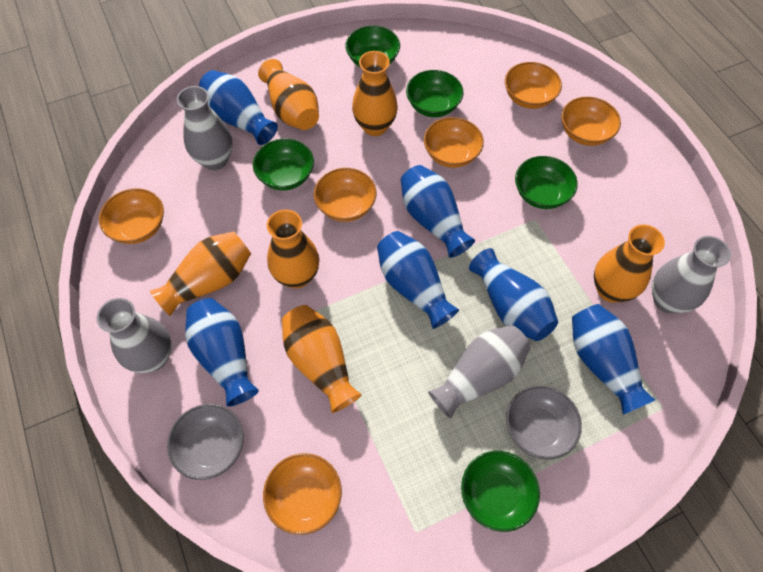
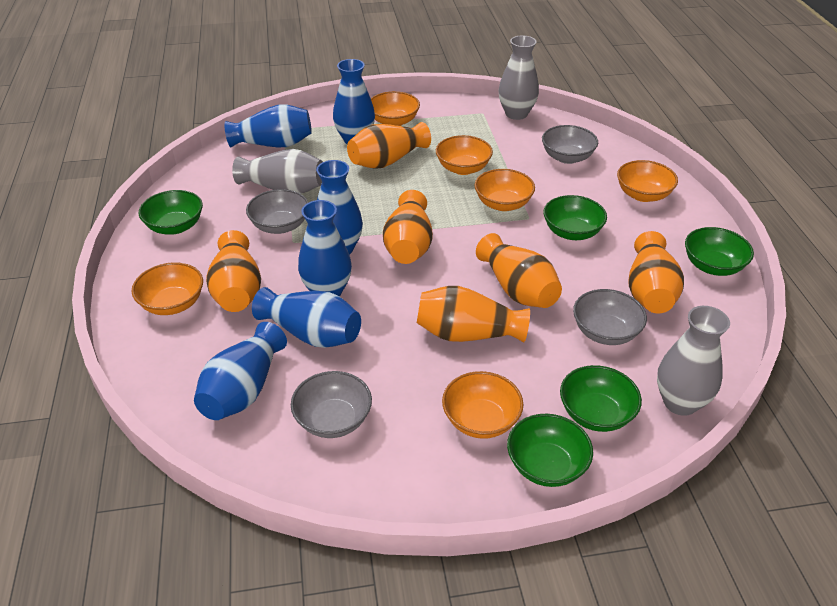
grey bowl: [167,404,244,480] [506,385,582,459] = 2 -> [246,189,309,234] [291,371,372,438] [542,125,598,164] [573,289,647,345] = 4
grey vase: [97,298,172,373] [177,86,233,170] [428,325,531,419] [652,236,731,313] = 4 -> [232,149,323,194] [499,35,539,120] [657,306,730,416] = 3

